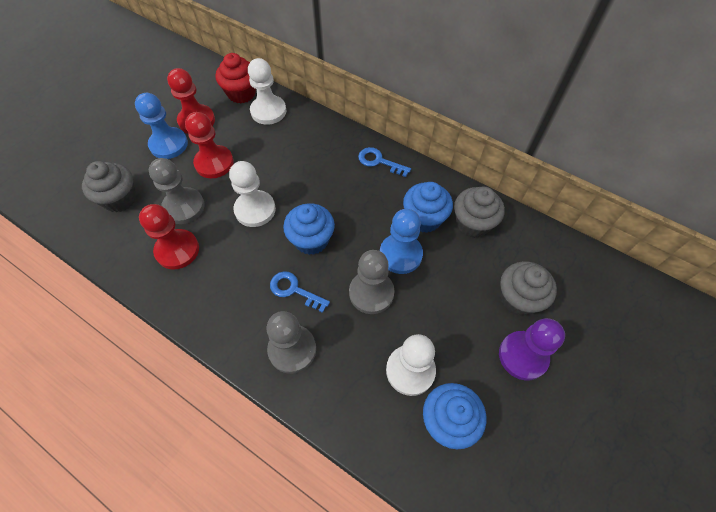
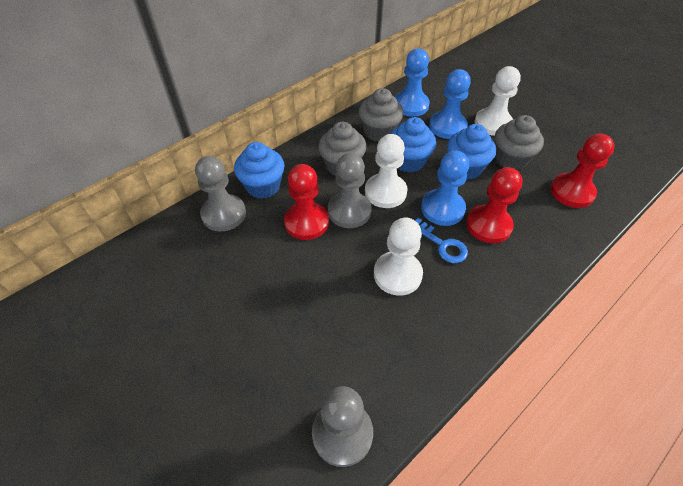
blue key: [270,271,330,313] [358,147,411,177] = 2 -> [415,218,468,263] = 1
blue pawn: [135,93,188,159] [380,209,423,274] = 2 -> [395,48,430,117] [421,151,469,226] [429,69,471,139] = 3
purple pawn: [499,318,565,380] = 1 -> none = 0
red cupcake: [216,53,256,104] = 1 -> none = 0

